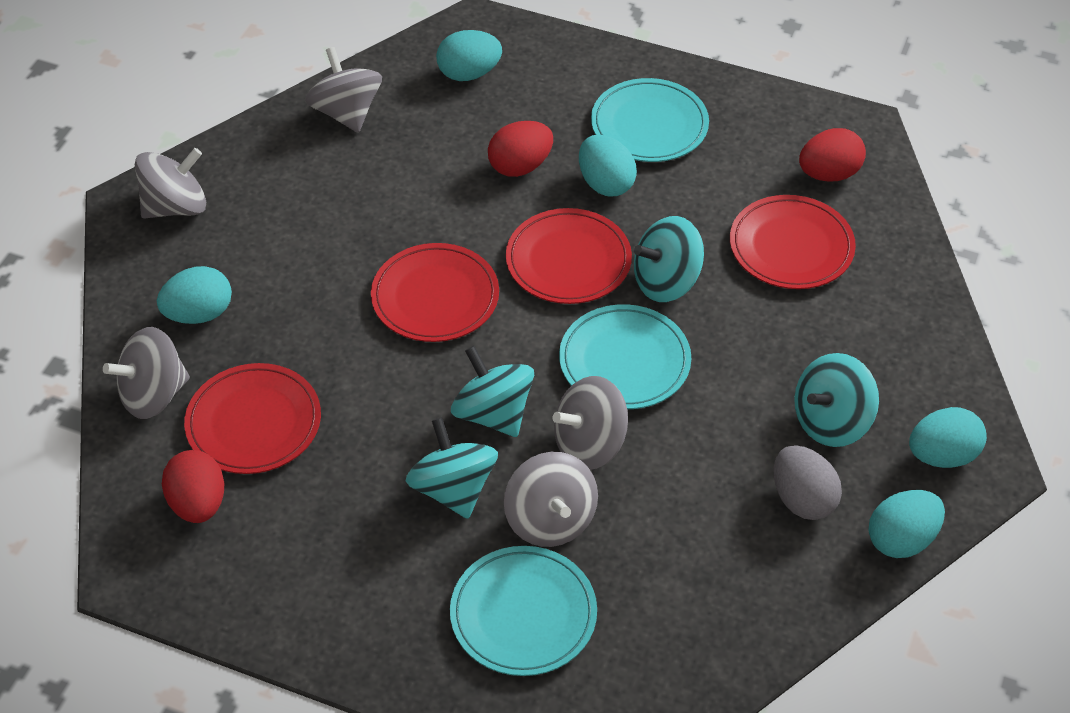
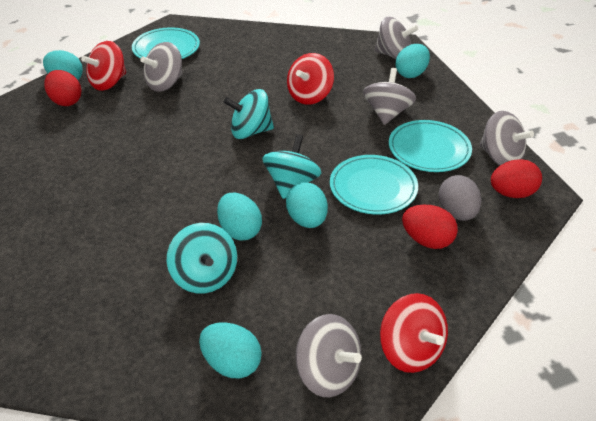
red plate: [184,363,321,474] [371,243,499,342] [506,208,632,304] [730,195,856,289] = 4 -> none = 0
red spinning top: none = 0 -> [81,41,126,91] [287,53,334,105] [380,293,448,373] = 3
turquoise spinning top: [406,417,498,519] [451,346,534,437] [634,216,704,302] [794,353,879,447] = 4 -> [167,223,237,293] [224,89,274,139] [262,134,321,199] = 3

